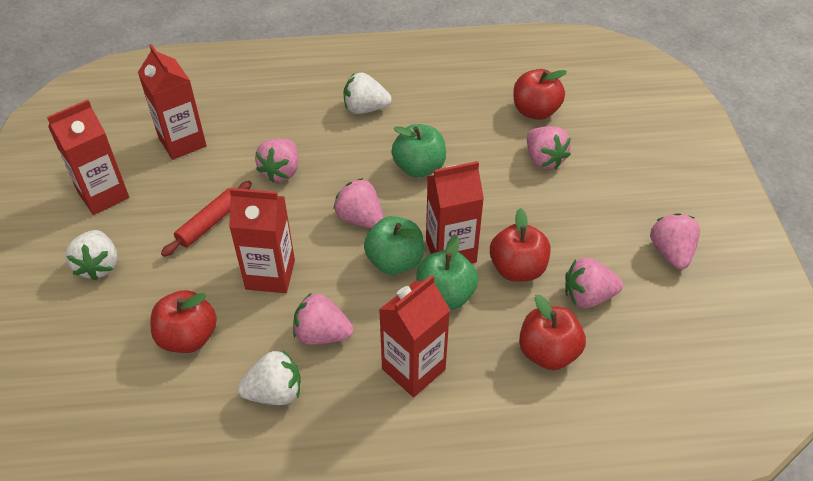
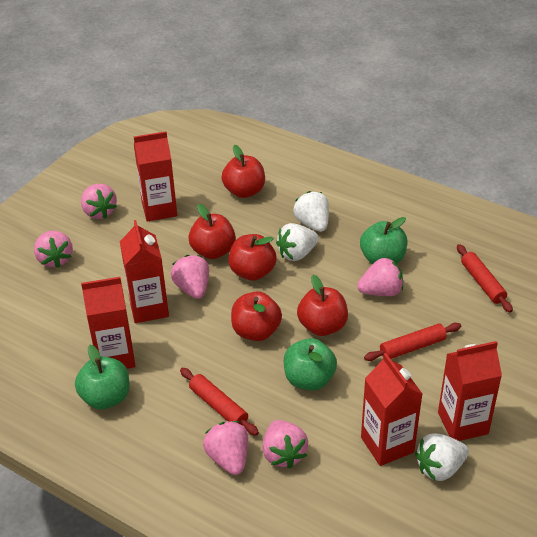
red apple: [150,290,217,353] [490,208,550,282] [514,69,567,120] [519,295,586,370] = 4 -> [188,204,236,259] [222,145,265,198] [228,234,276,281] [231,291,282,341] [297,275,348,336] = 5
red rolling pin: [161,181,252,257] = 1 -> [180,368,259,436] [364,323,461,361] [457,244,513,313] = 3

